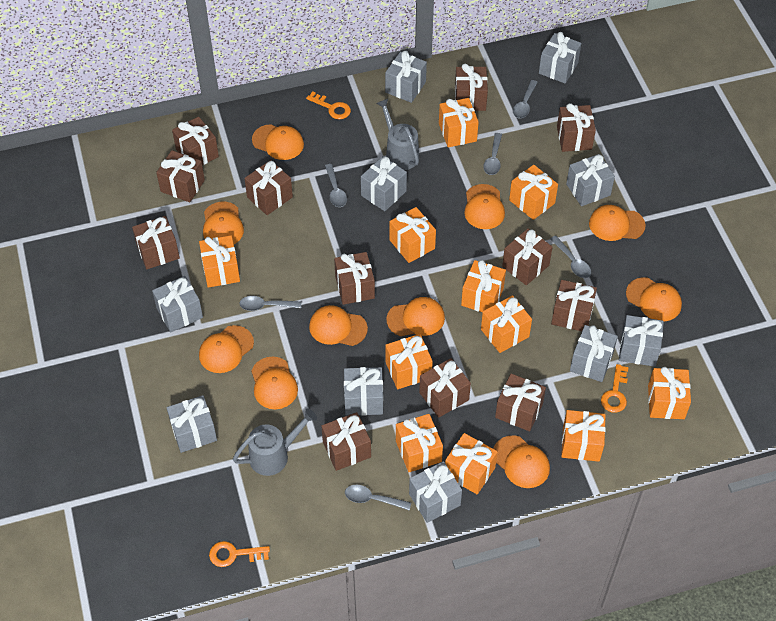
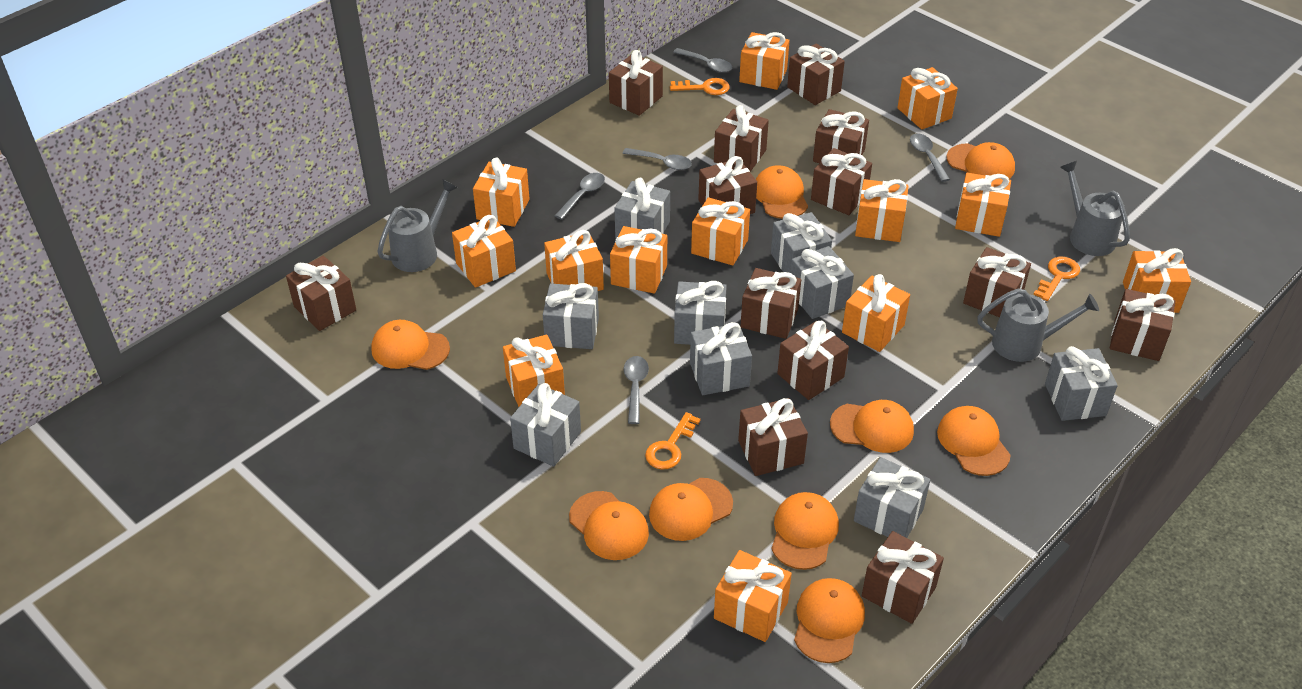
brown gift: [132,216,180,269] [156,150,205,202] [172,117,219,165] [244,160,293,215] [321,412,371,471] [334,252,375,305] [419,358,471,418] [455,63,488,111] [495,373,546,432] [502,228,553,285] [551,280,597,331] [557,103,596,152] = 12 -> [286,256,356,331] [609,50,663,116] [698,156,757,214] [714,105,769,172] [738,398,808,476] [740,268,801,339] [777,321,849,400] [787,44,845,105] [811,148,872,215] [813,109,869,163] [862,531,944,624] [963,247,1031,317] [1110,289,1175,361] = 13
grey gift: [152,276,203,332] [167,395,217,453] [344,367,383,416] [361,156,407,211] [385,51,427,103] [409,461,462,523] [539,32,581,84] [566,154,615,206] [570,325,618,382] [619,315,664,367] = 10 -> [510,383,581,467] [543,283,599,349] [615,178,670,238] [674,281,727,345] [690,322,752,395] [771,212,832,273] [790,246,854,319] [854,457,930,538] [1045,346,1118,421] = 9
grey spoon: [239,296,301,311] [325,164,347,207] [345,485,411,510] [483,133,502,175] [513,80,538,118] [550,236,591,278] = 6 -> [555,173,605,220] [622,148,692,170] [624,356,649,424] [673,48,732,73] [910,133,950,182] = 5
grey watering can: [233,408,317,476] [376,99,419,170] = 2 -> [377,179,458,272] [977,288,1099,362] [1060,161,1130,256] = 3
orange cap: [199,325,254,373] [203,202,244,244] [251,357,298,409] [252,124,304,160] [309,305,368,346] [387,297,445,336] [464,184,505,229] [493,435,550,488] [589,205,646,241] [626,277,682,321] = 10 -> [371,320,450,370] [569,491,649,560] [649,478,733,541] [756,165,808,219] [771,492,839,570] [794,578,865,663] [830,400,914,453] [937,406,1010,476] [947,142,1015,179] = 9
orange gift: [199,235,240,288] [385,334,433,389] [389,207,436,263] [396,414,443,472] [439,98,479,147] [445,433,498,494] [461,260,506,312] [481,295,532,353] [509,165,558,220] [561,410,606,462] [648,367,691,419] = 11 -> [452,215,516,288] [473,158,529,227] [503,335,565,407] [544,230,604,291] [610,226,667,294] [691,197,750,266] [714,550,792,642] [739,32,790,90] [842,274,910,352] [855,179,908,242] [898,67,958,129] [955,173,1011,237] [1123,248,1191,313] = 13

